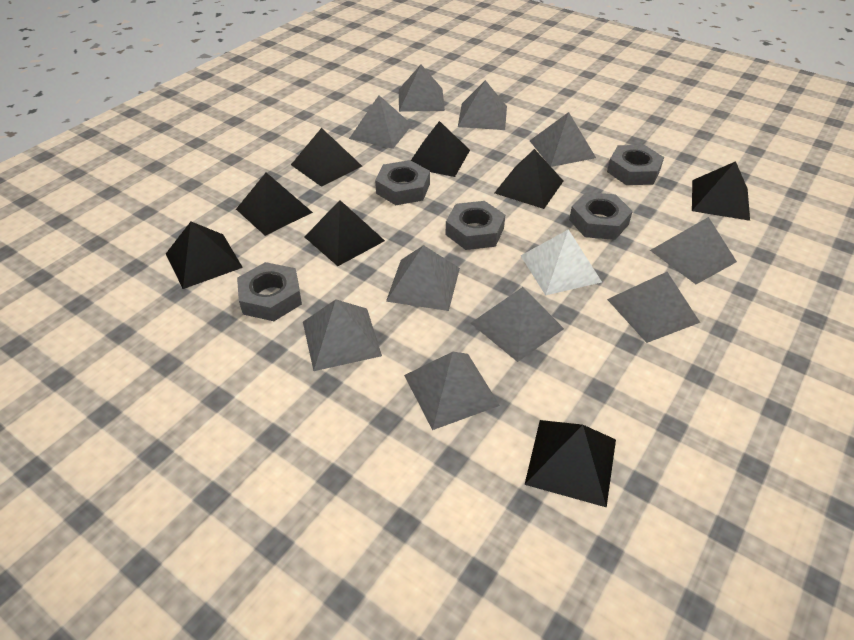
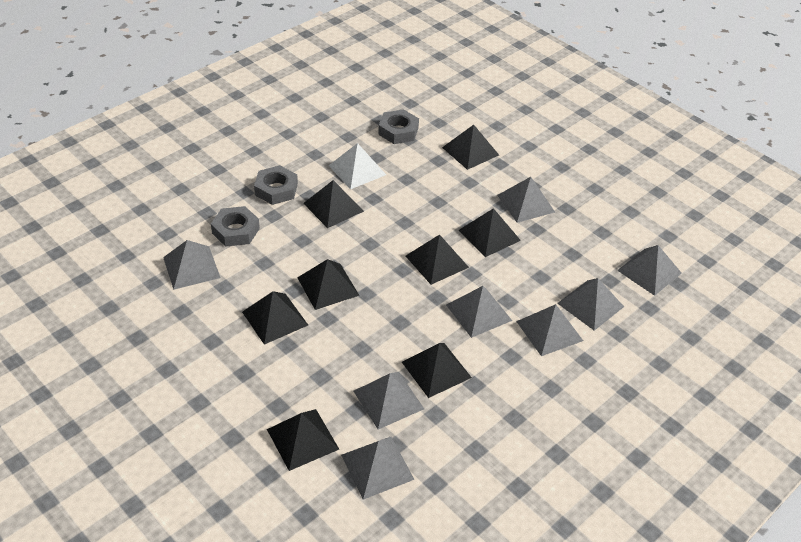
grey nut: [237,262,302,321] [375,160,430,205] [445,201,505,250] [569,192,633,240] [607,145,664,185] = 5 -> [211,206,260,247] [254,165,298,205] [378,109,419,144] = 3
grey pyramid: [303,300,382,371] [349,95,412,149] [386,245,460,311] [399,65,445,112] [404,352,500,430] [458,80,507,130] [471,287,564,362] [530,112,596,167] [607,272,700,343] [650,217,737,284] = 10 -> [163,240,221,290] [341,437,415,500] [353,372,424,429] [446,286,512,338] [497,177,555,223] [516,304,583,356] [557,278,624,331] [617,245,682,296] = 8

